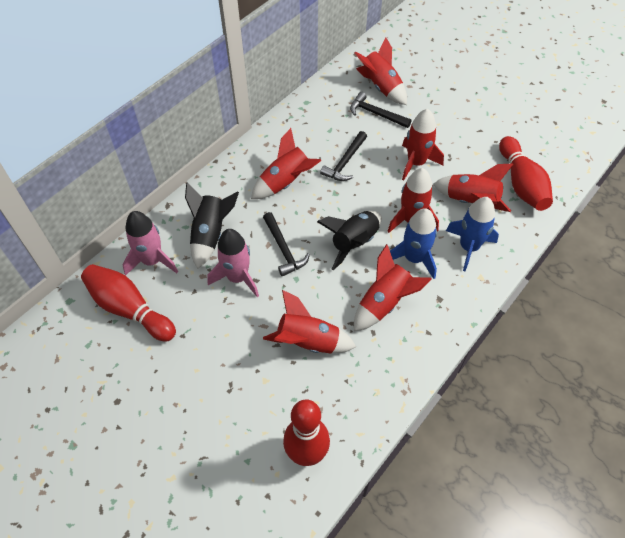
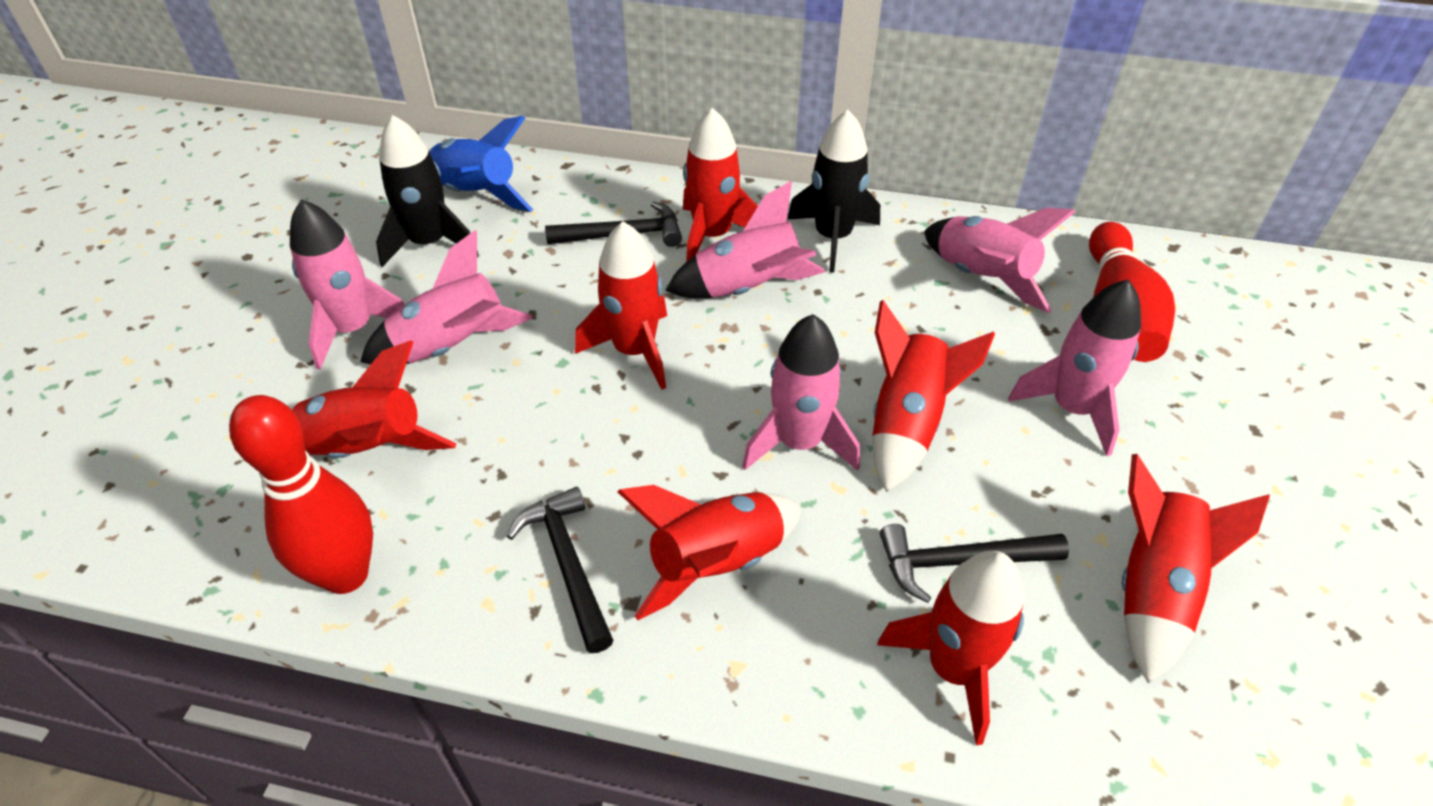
blue rocket: [390,208,437,279] [446,197,499,271] = 2 -> [429,116,533,212] = 1
pink rocket: [122,211,178,275] [207,229,259,297] = 2 -> [290,199,405,369] [360,230,533,365] [666,181,825,298] [742,314,860,471] [924,208,1075,313] [1008,279,1141,456] = 6
red bowling pin: [81,264,176,342] [283,399,330,466] [499,136,553,211] = 3 -> [229,395,373,594] [1089,222,1175,362] = 2

